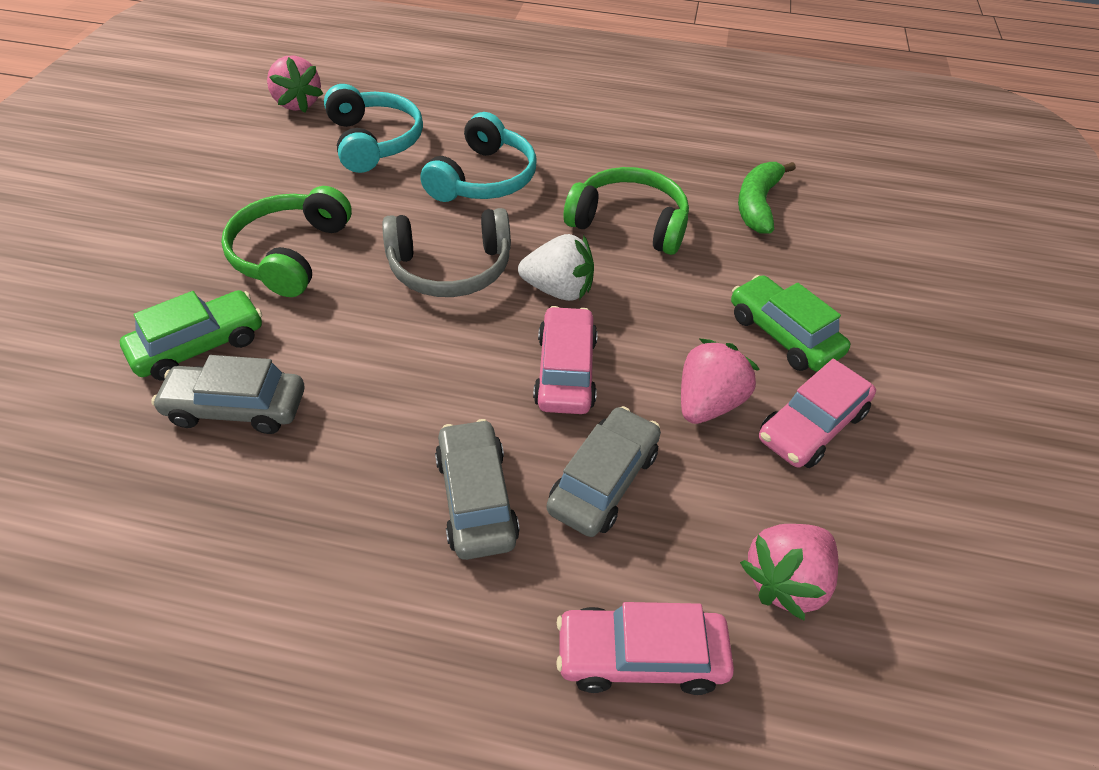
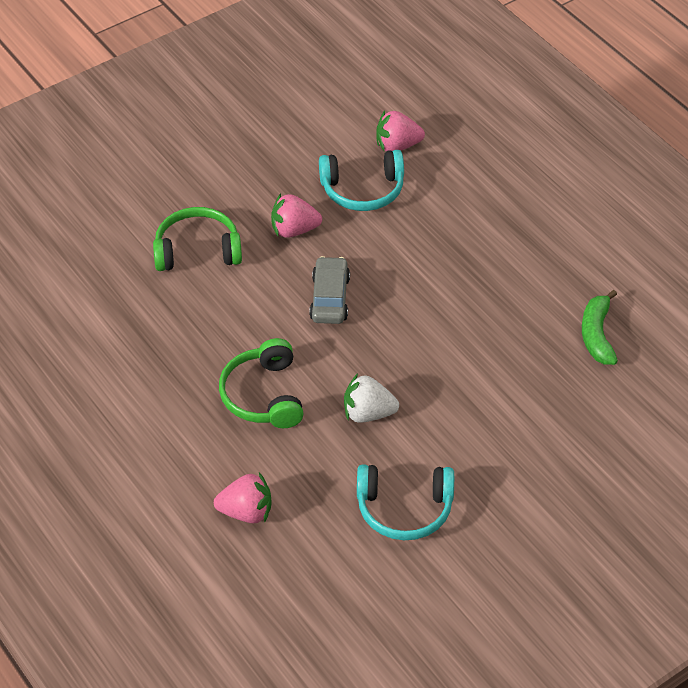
green car: [120,290,262,380] [731,275,850,372] = 2 -> none = 0
grey car: [151,355,304,434] [435,419,520,560] [546,406,661,537] = 3 -> [309,256,350,324] = 1
grey headphones: [382,208,511,297] = 1 -> none = 0
pink car: [533,306,598,414] [556,602,734,695] [759,359,876,468] = 3 -> none = 0

